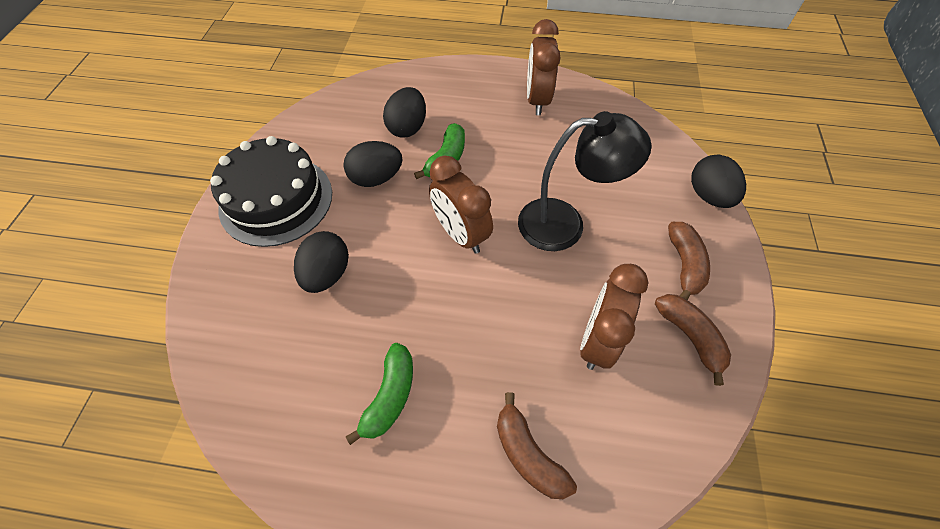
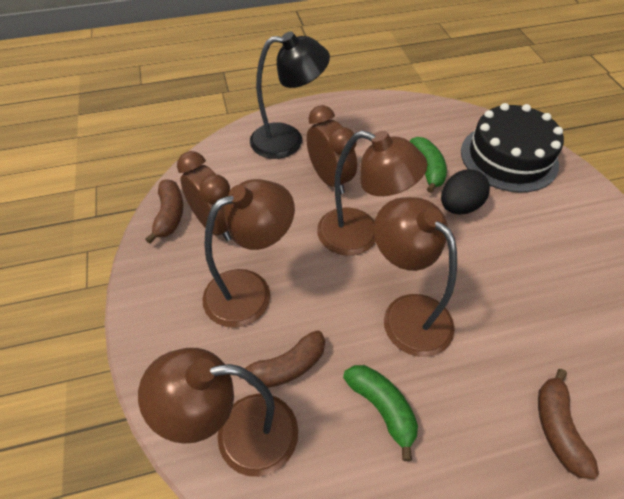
black egg: [294,231,349,293] [343,141,402,187] [383,87,426,138] [691,154,746,208] = 4 -> [441,169,490,214] = 1
brown clock: [429,156,493,254] [527,19,561,115] [580,264,648,370] = 3 -> [177,151,232,241] [306,105,357,194] = 2
brown lamp: none = 0 -> [138,348,298,477] [202,179,295,328] [317,130,428,256] [374,197,457,357] = 4

